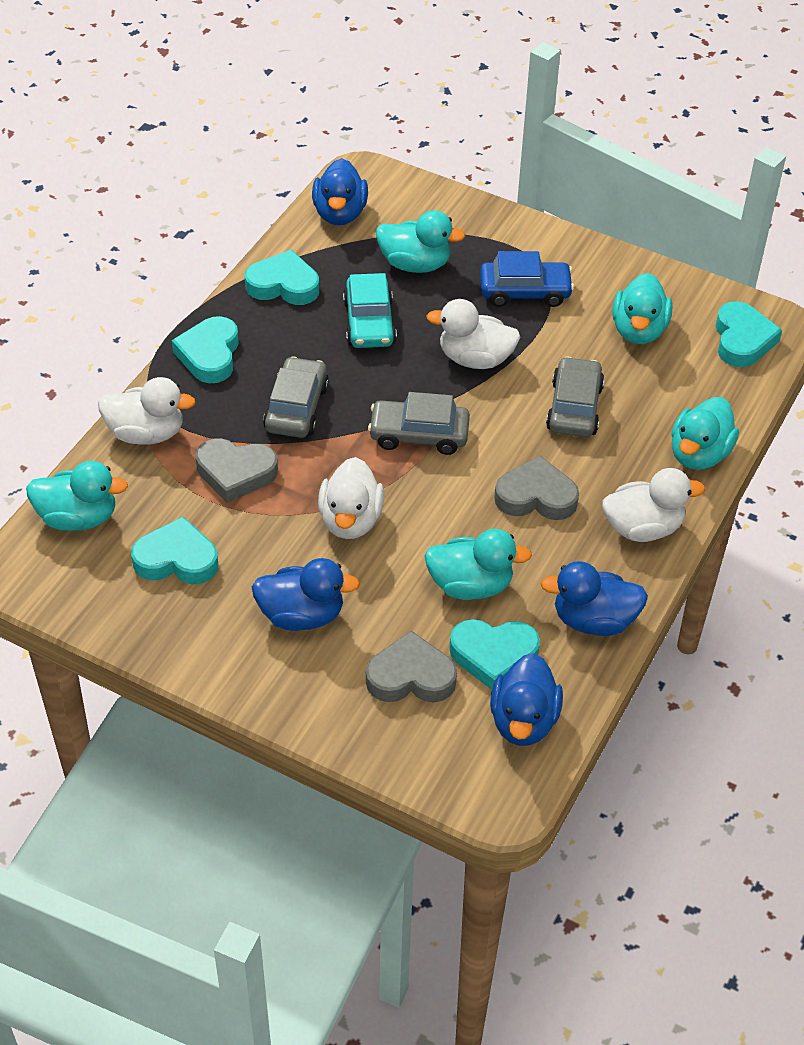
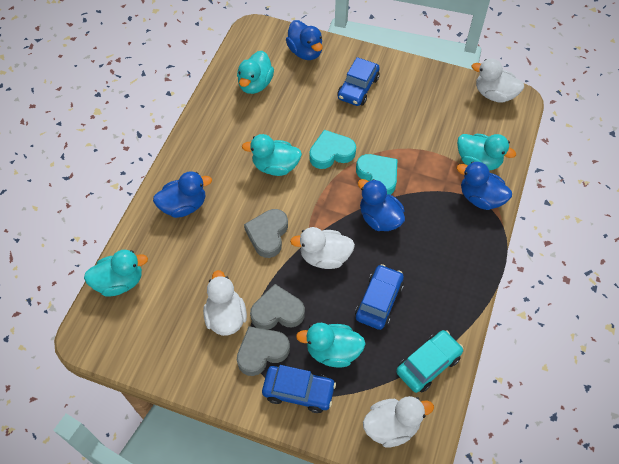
blue car: [480,251,574,307] = 1 -> [262,365,336,413] [337,57,380,106] [355,264,404,330] = 3
grey car: [263,356,329,438] [368,392,470,455] [546,356,604,437] = 3 -> none = 0
turquoise heart: [131,517,218,584] [172,316,239,383] [245,250,319,305] [449,619,540,690] [716,301,782,367] = 5 -> [309,130,356,169] [356,154,397,195] = 2

